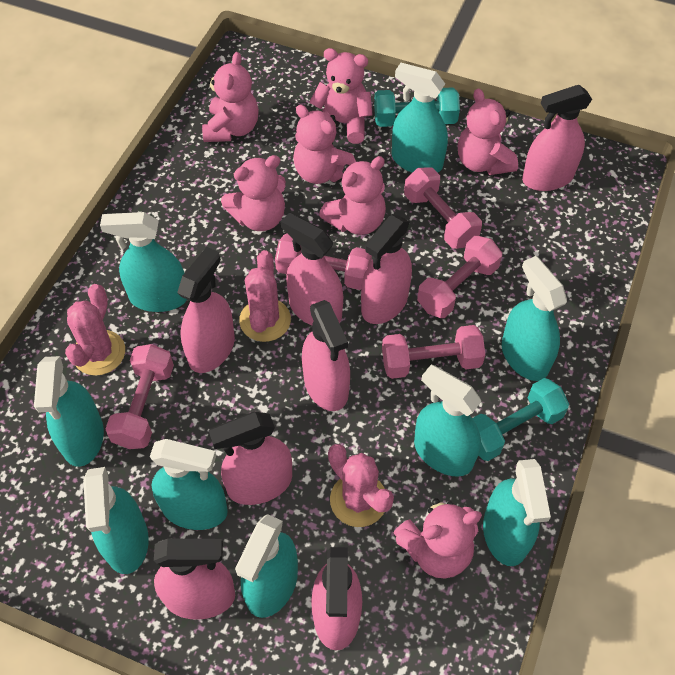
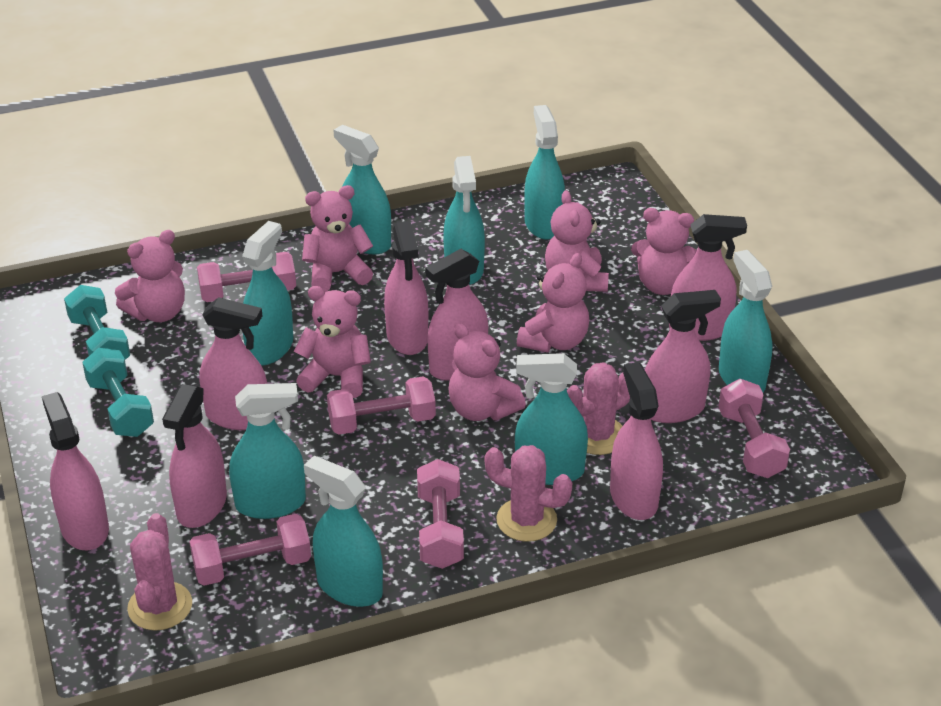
turquoise spray bottle: [34,356,104,467] [83,467,149,574] [100,212,187,312] [150,439,228,530] [235,514,298,618] [392,63,448,173] [414,365,482,477] [483,459,551,566] [502,256,567,381] = 9 -> [229,383,306,519] [242,221,293,366] [304,456,383,607] [334,125,391,255] [443,156,485,285] [515,353,588,485] [524,105,565,240] [719,250,773,392] = 8

